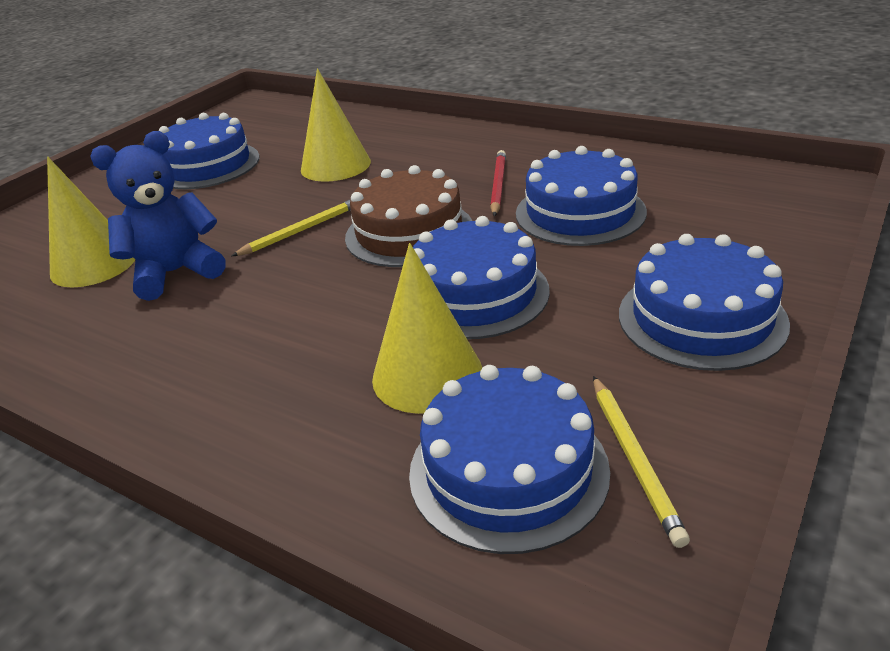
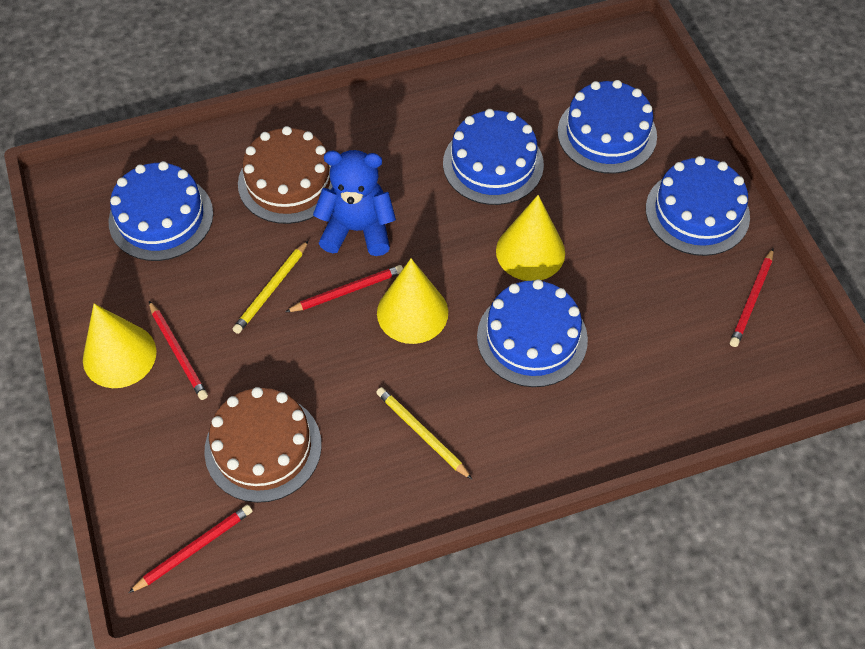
brown cake: [345,165,472,267] = 1 -> [204,387,322,503] [238,126,333,224] = 2
red pencil: [490,150,506,216] = 1 -> [129,504,252,593] [149,301,208,400] [285,265,403,312] [730,249,774,347] = 4

